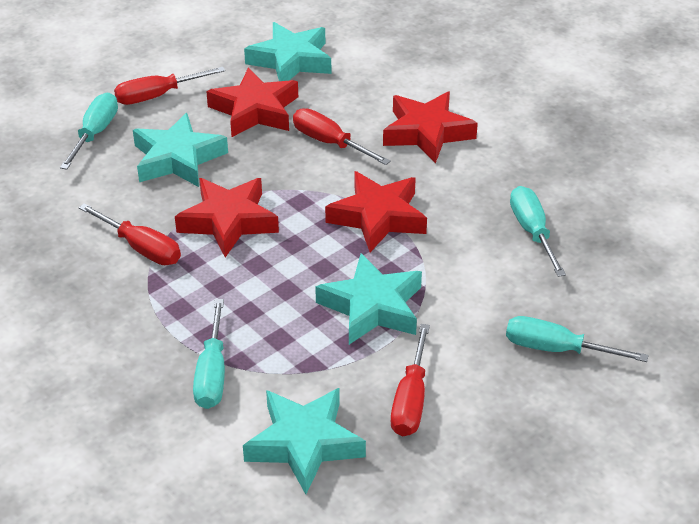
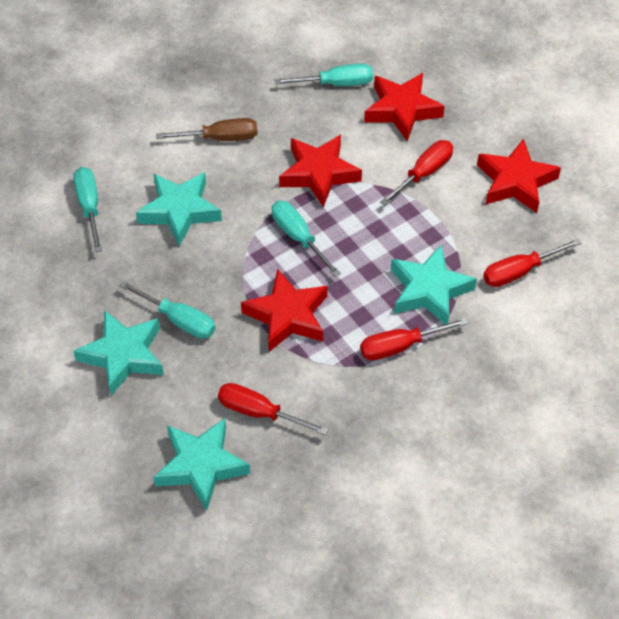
brown screwdriver: none = 0 -> [156,118,258,141] = 1

